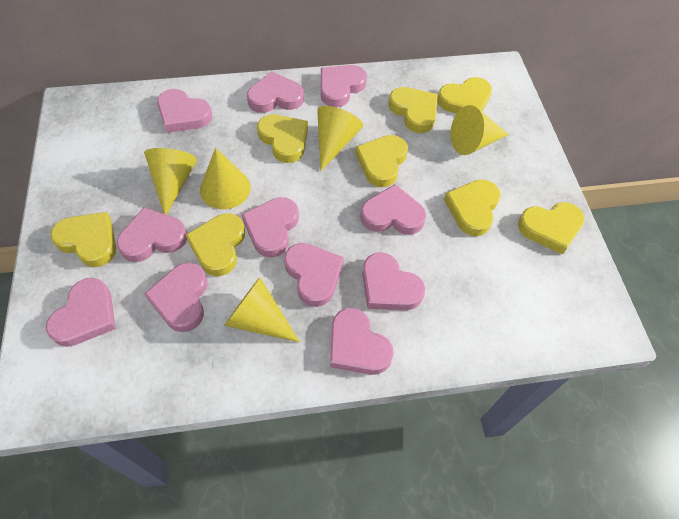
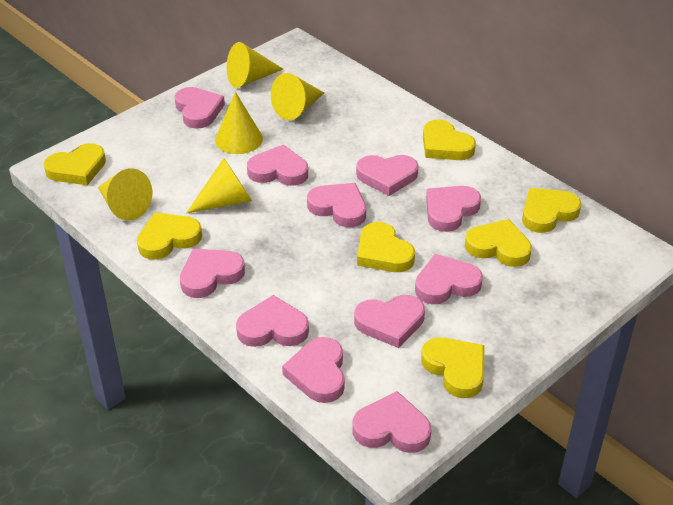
yellow heart: [50,212,116,267] [186,213,245,276] [257,115,308,163] [355,135,408,187] [389,87,438,133] [437,77,492,114] [444,179,501,236] [518,202,585,255] = 8 -> [43,143,106,185] [137,212,202,260] [357,222,415,272] [421,337,485,398] [423,119,476,160] [465,219,532,267] [522,188,581,233] = 7

